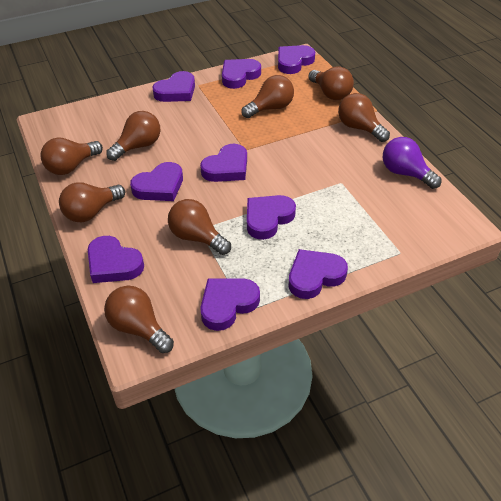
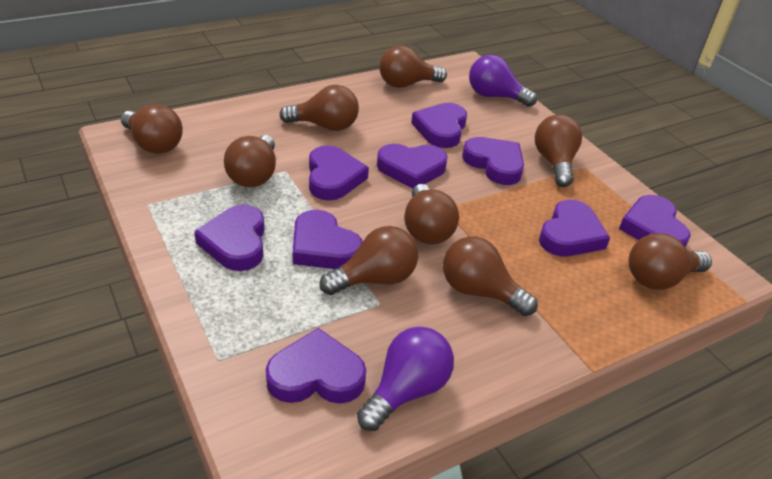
brown light bulb: [40,137,103,175] [59,182,125,222] [104,286,174,353] [106,111,161,161] [168,199,231,255] [241,75,294,118] [308,66,354,100] [338,93,390,142] = 8 -> [121,104,183,154] [224,135,276,187] [279,85,359,131] [319,226,418,295] [379,45,447,88] [404,184,459,244] [443,236,538,316] [535,114,582,187] [628,233,712,290] = 9
purple light bulb: [383,137,441,189] = 1 -> [357,327,454,431] [469,55,537,107] = 2

